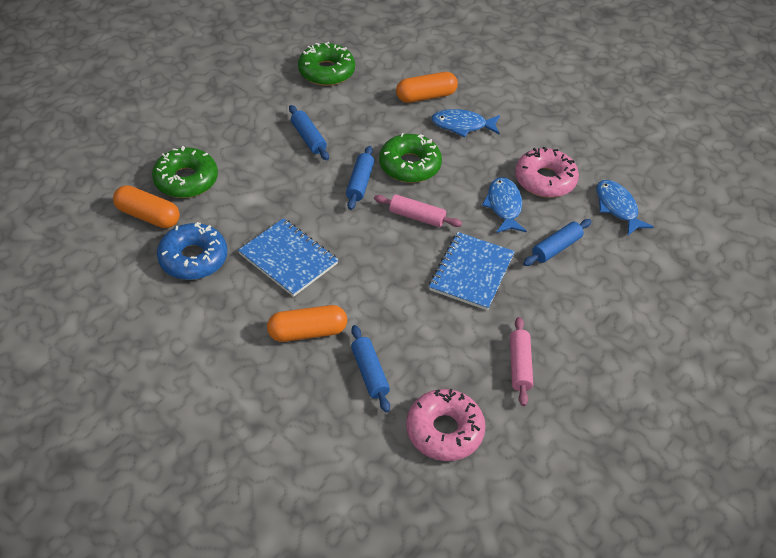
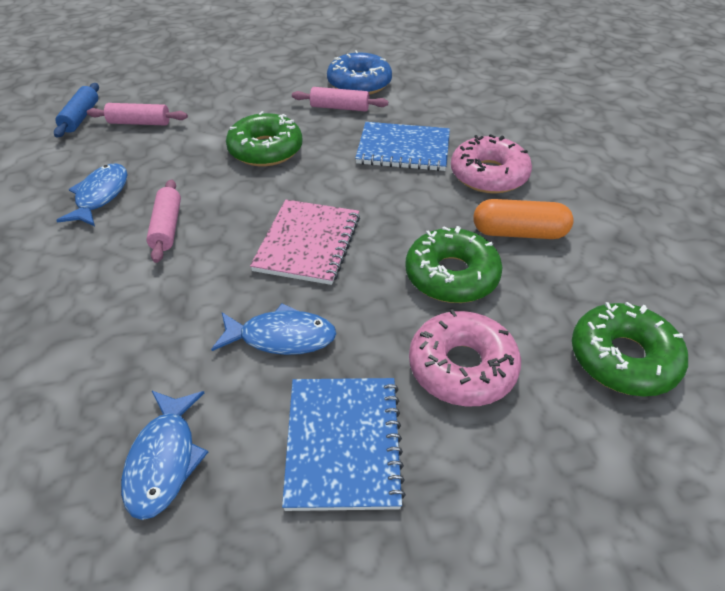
blue rolling pin: [289,105,329,160] [346,146,374,210] [351,325,390,413] [523,219,592,266] = 4 -> [54,83,99,138] = 1
orange capsule: [113,185,180,228] [267,305,347,342] [396,72,458,103] = 3 -> [473,199,574,239] = 1
pink notebook: none = 0 -> [250,200,360,285] = 1
pink rolling pin: [374,194,462,227] [510,317,533,406] = 2 -> [87,103,188,126] [146,179,181,263] [292,87,388,112] = 3

